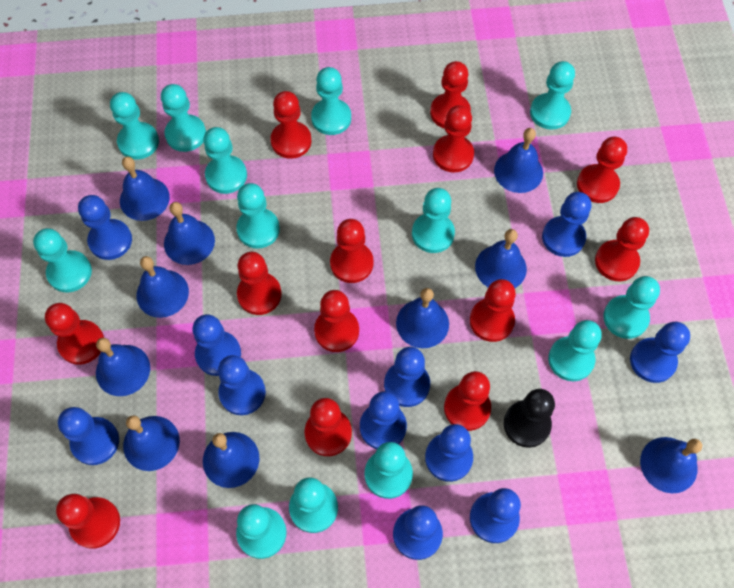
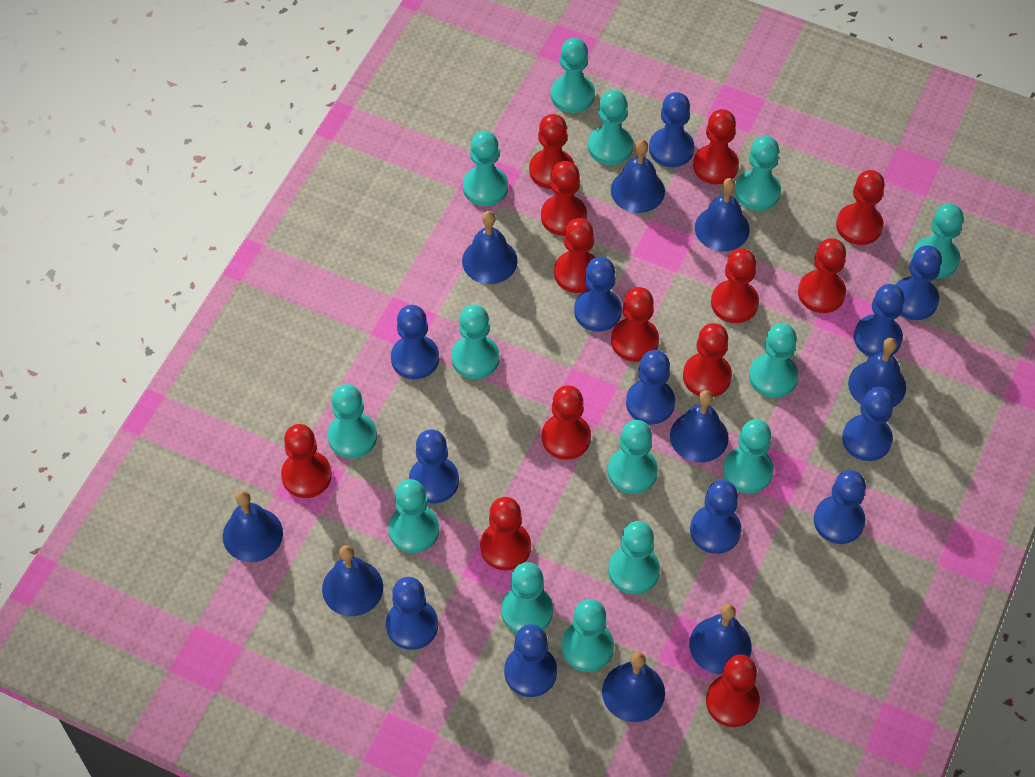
black pawn: [504,389,555,448] = 1 -> none = 0
blue bell: [96,338,150,396] [120,156,170,221] [123,415,180,471] [137,256,189,318] [164,202,215,265] [203,432,259,488] [396,288,449,348] [475,229,527,288] [494,128,543,193] [640,437,702,493] = 10 -> [223,490,283,562] [322,545,383,616] [462,211,518,284] [602,652,665,722] [611,139,665,213] [670,390,729,463] [689,604,751,674] [695,178,750,252] [848,338,906,407] = 9
blue pawn: [58,407,119,465] [78,195,132,260] [192,314,241,376] [218,355,266,415] [360,391,407,449] [384,347,430,407] [393,505,443,560] [425,424,473,482] [470,488,521,543] [542,192,591,257] [630,322,690,383] = 11 -> [386,577,438,650] [391,305,439,379] [409,429,459,503] [504,624,557,697] [574,257,622,332] [626,350,675,425] [649,92,694,167] [690,480,741,554] [814,470,866,544] [842,387,894,461] [854,284,905,357] [895,245,942,320] = 12
turquoise pawn: [33,228,92,292] [110,92,159,160] [161,84,206,152] [203,127,247,194] [236,183,280,249] [236,504,286,559] [289,477,338,533] [311,67,351,135] [365,442,413,499] [412,188,455,253] [530,61,575,130] [548,320,602,381] [603,276,660,339] = 13 -> [327,384,377,459] [388,479,439,553] [451,305,500,379] [463,131,508,206] [501,562,553,633] [551,38,595,113] [561,599,614,672] [588,90,633,165] [608,420,658,494] [608,521,660,594] [723,419,774,493] [735,136,781,211] [749,323,798,398] [912,204,964,279] = 14

